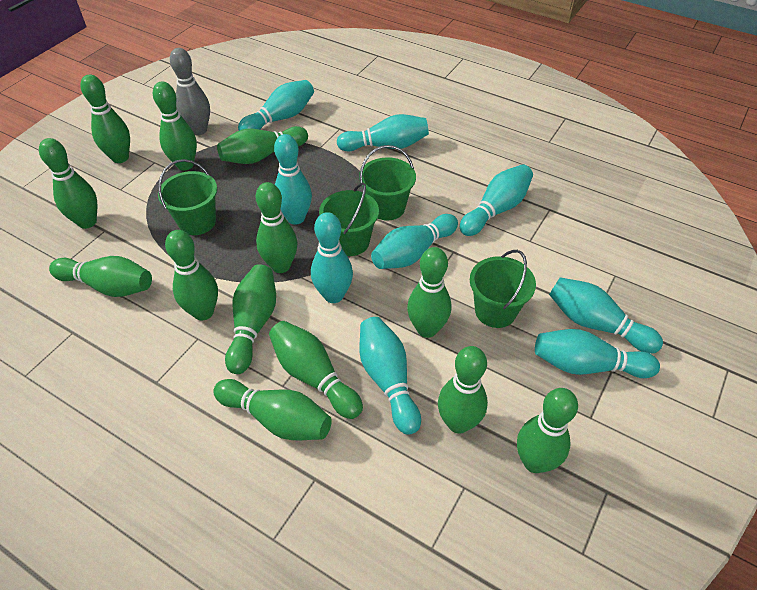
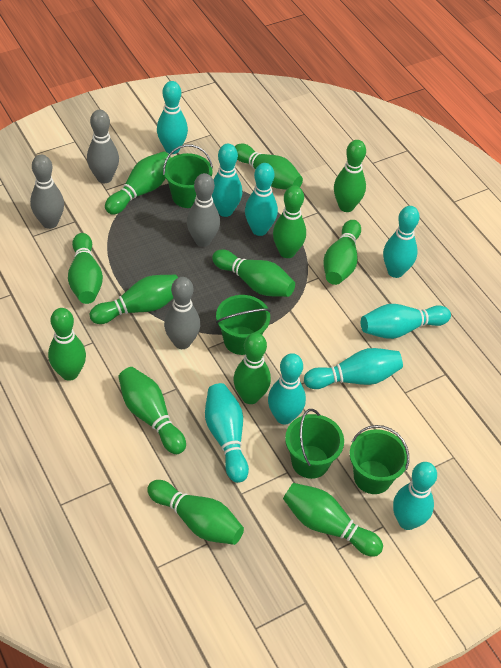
grey bowling pin: [170,48,210,135] = 1 -> [30,155,64,229] [87,110,119,183] [164,277,200,349] [187,173,220,247] = 4

